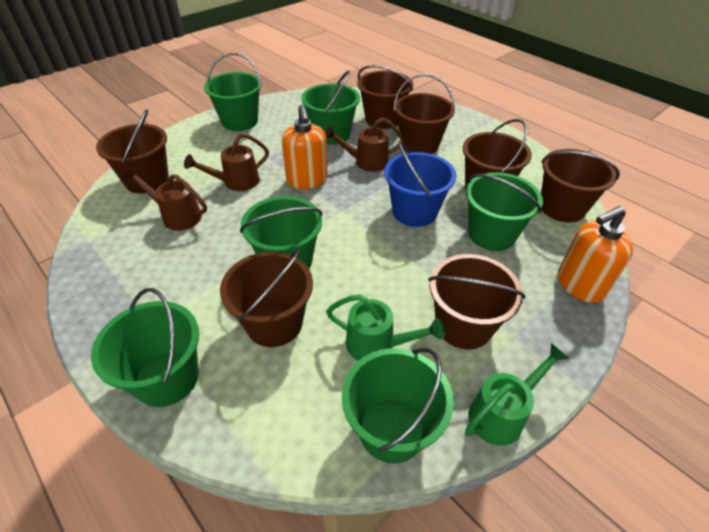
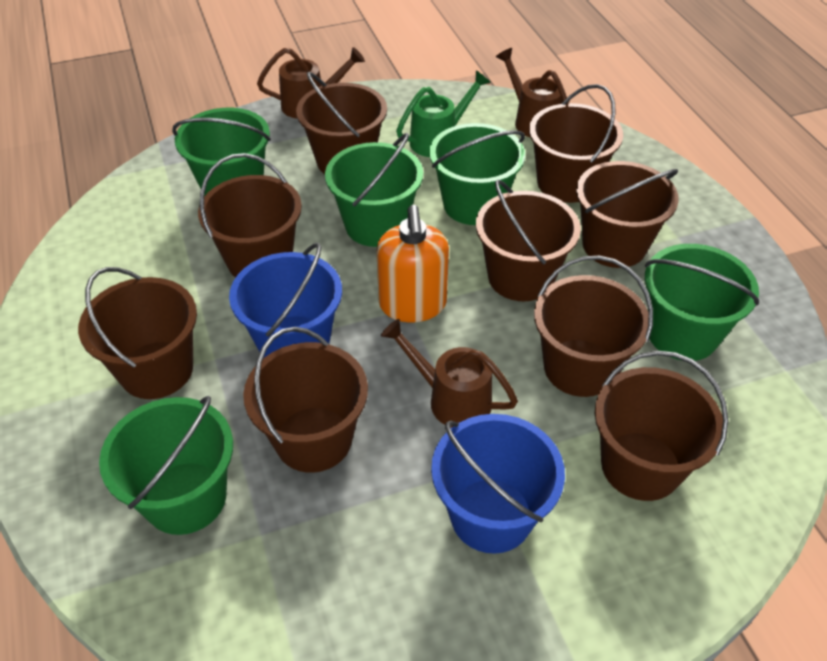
blue bucket: [384,141,456,227] = 1 -> [229,243,342,358] [431,414,565,554] = 2
brown bucket: [96,109,169,194] [220,249,313,347] [357,65,413,129] [394,74,455,154] [428,254,526,349] [463,119,532,189] [541,149,620,223] = 7 -> [78,267,197,399] [198,153,302,278] [243,327,368,473] [296,72,387,174] [476,179,581,301] [529,84,623,203] [534,255,653,397] [576,161,679,268] [595,351,728,501] = 9
green bucket: [91,288,199,407] [204,53,262,131] [240,196,322,269] [301,70,360,145] [342,348,454,463] [466,172,543,251] = 6 -> [99,396,233,535] [172,108,271,196] [325,133,423,247] [429,123,525,225] [645,244,759,361] = 5
green watering can: [326,294,445,361] [465,343,569,446] = 2 -> [396,71,491,157] = 1
orange soap dispenser: [282,104,328,189] [558,206,633,303] = 2 -> [376,205,449,322] = 1

